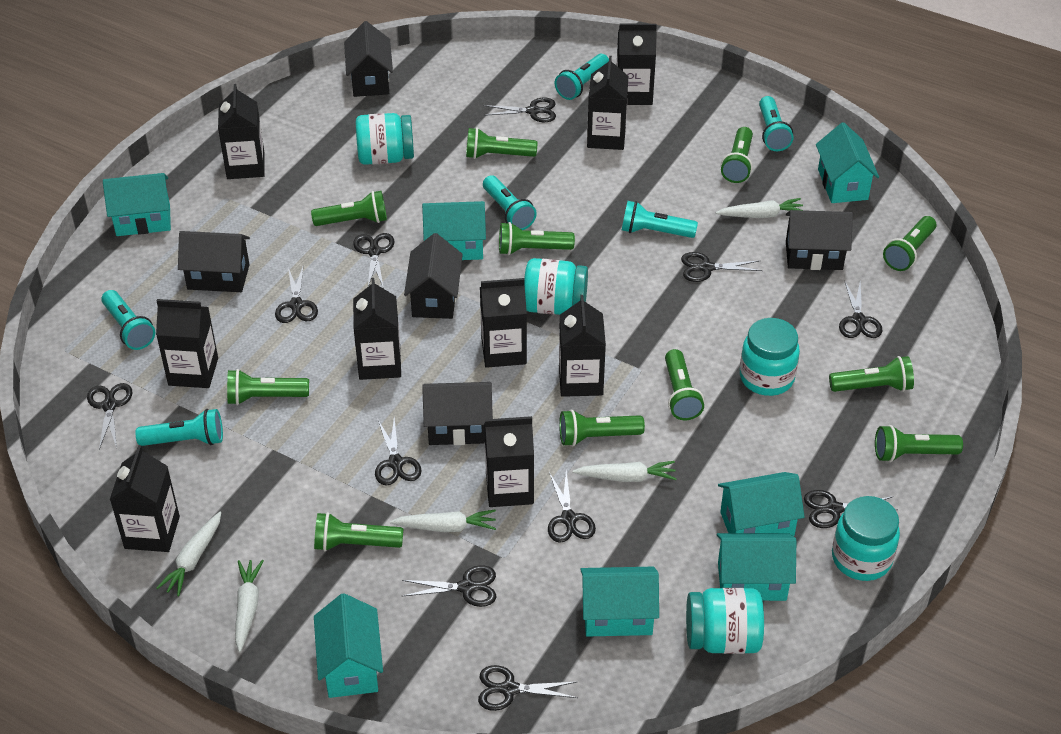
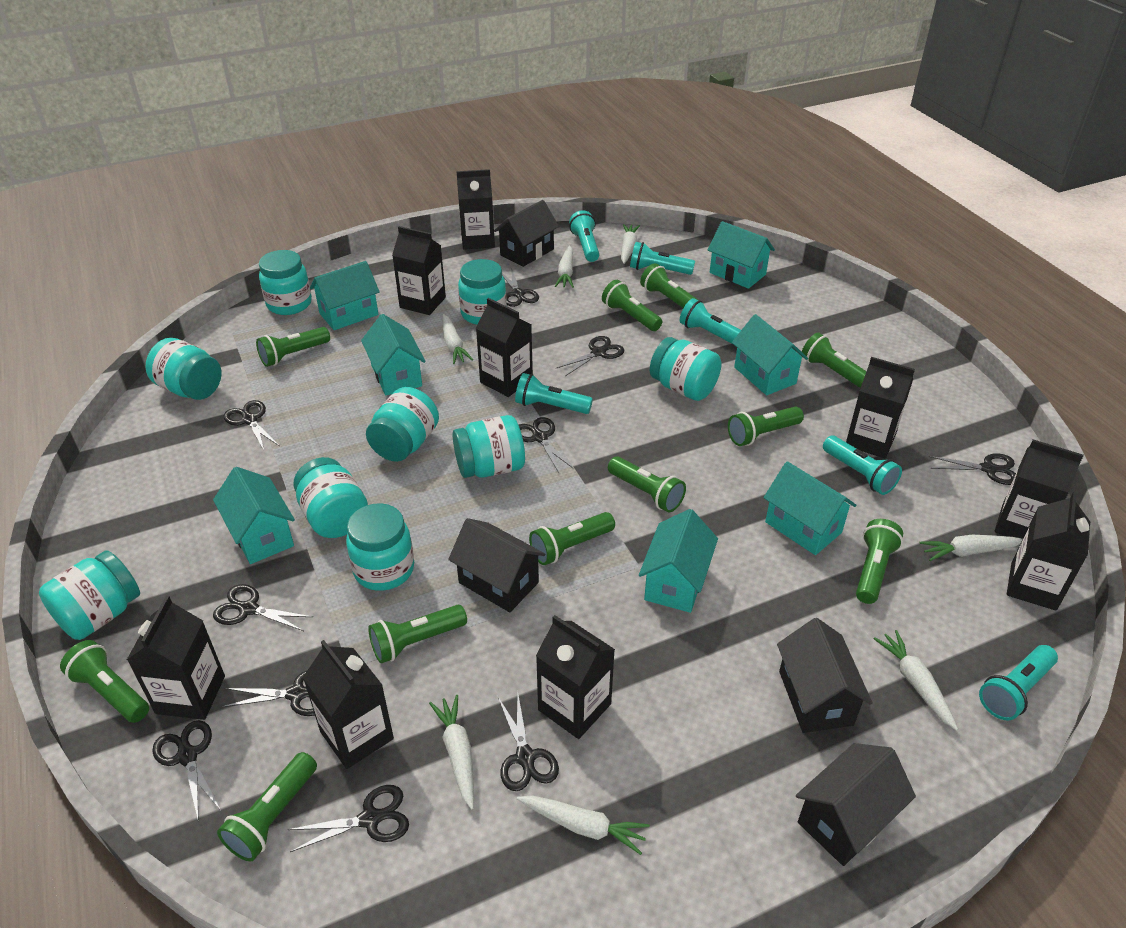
black house: [178,231,250,292] [344,21,393,97] [404,233,463,319] [422,382,493,445] [786,210,853,270] = 5 -> [448,518,545,612] [494,200,559,267] [777,618,873,733] [796,743,916,866] = 4
black scissors: [87,383,132,450] [275,264,318,323] [353,233,395,289] [375,418,422,485] [402,565,496,607] [478,665,578,711] [483,97,556,122] [548,471,596,543] [681,252,763,282] [804,490,898,528] [839,280,883,338] = 11 -> [152,720,220,822] [213,584,313,631] [222,671,315,716] [224,400,279,450] [287,785,409,852] [498,695,559,791] [502,268,539,307] [519,417,574,473] [557,336,624,376] [929,453,1016,485] = 10
turquoise jar: [356,113,414,165] [524,258,588,315] [686,588,764,654] [740,318,800,396] [832,496,900,581] = 5 -> [39,550,140,640] [146,338,222,400] [259,250,312,315] [293,457,368,538] [346,503,414,591] [366,387,439,462] [453,415,525,478] [458,259,507,325] [650,337,721,401] = 9
white carrot: [156,512,221,596] [235,560,264,652] [390,510,496,532] [573,461,677,482] [716,198,803,218] = 5 -> [429,695,474,810] [442,314,473,364] [517,795,650,855] [555,245,574,288] [621,224,640,264] [874,630,958,731] [920,535,1023,561] = 7

